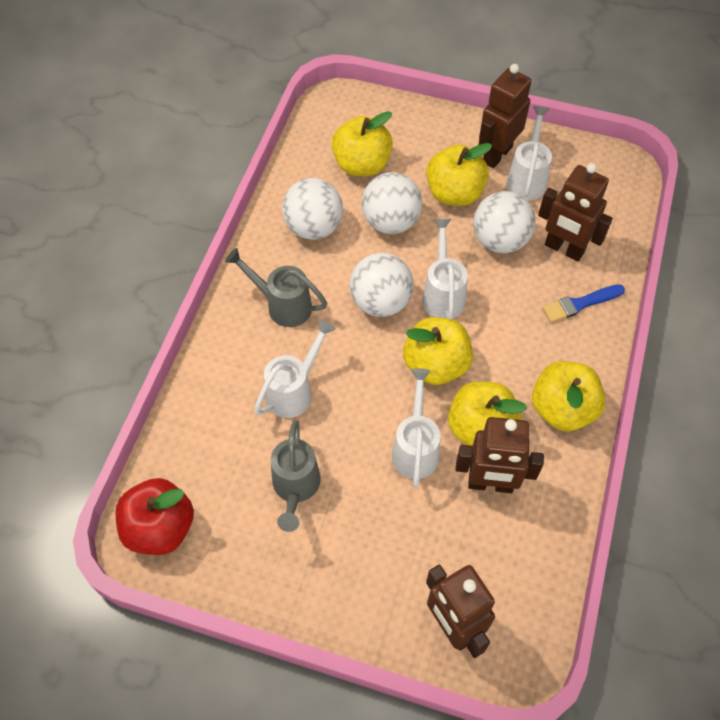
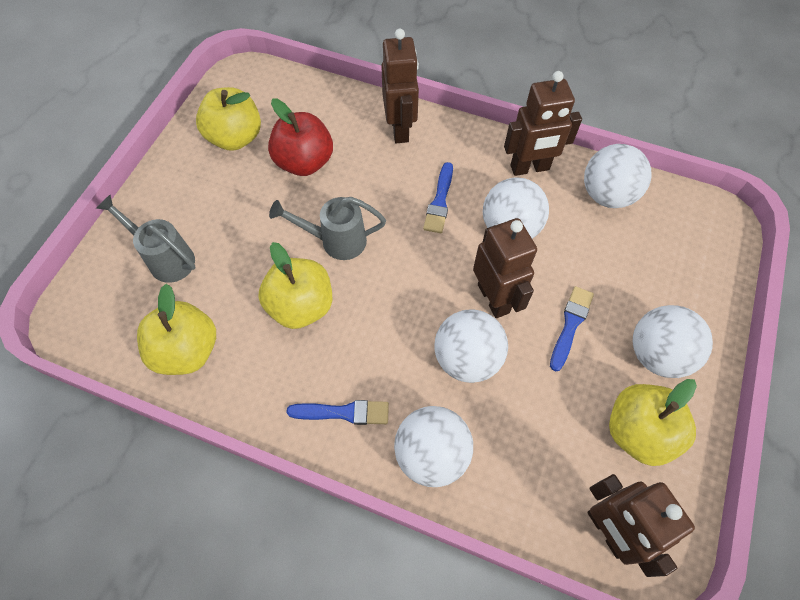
blue brush: [542,284,625,323] = 1 -> [286,400,389,425] [423,162,453,233] [550,286,594,371] = 3
white ball: [282,178,343,240] [350,253,414,317] [362,172,422,234] [473,191,535,253] = 4 -> [394,406,473,487] [434,309,508,383] [483,178,549,239] [584,144,651,208] [633,305,713,378] = 5
white watering can: [254,319,336,418] [392,368,441,487] [422,219,468,320] [506,106,552,201] = 4 -> none = 0
yellow apple: [332,111,393,176] [403,317,473,385] [426,143,492,206] [448,381,527,446] [532,361,606,431] = 5 -> [137,284,216,375] [196,87,261,151] [258,242,332,329] [609,379,697,466] = 4

